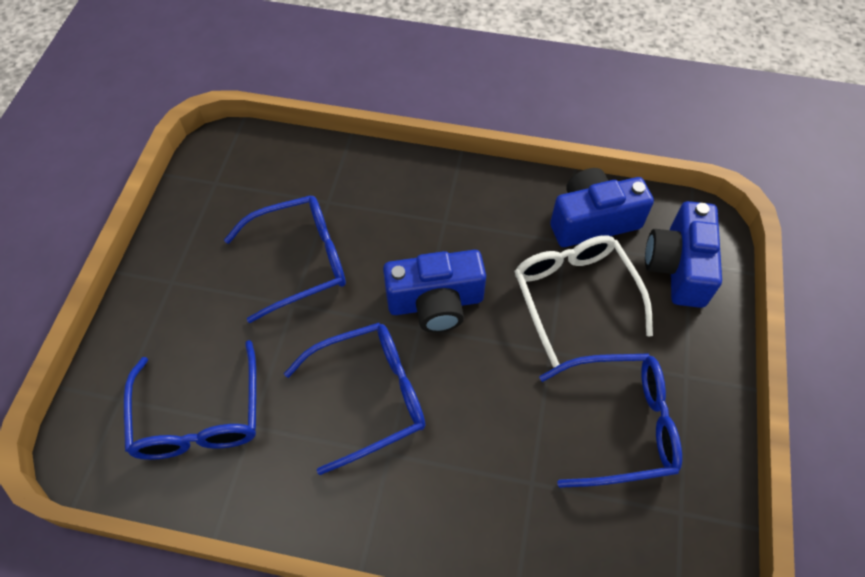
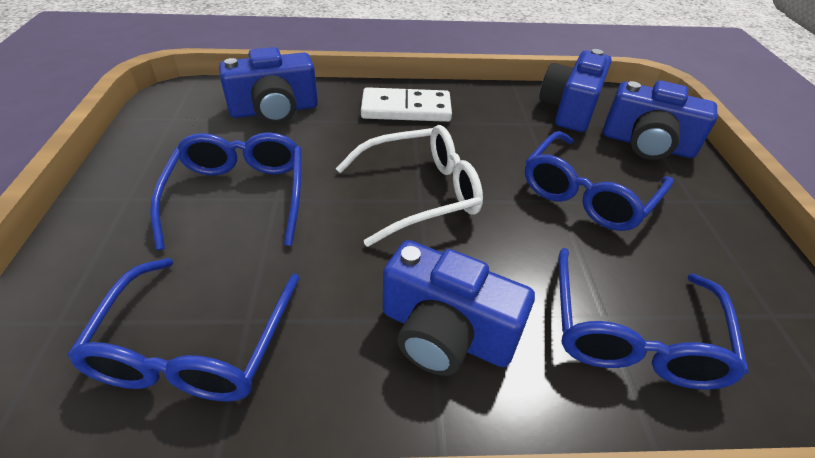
blue camera: [383,250,486,333] [550,168,654,247] [645,201,722,308] = 3 -> [219,47,318,124] [383,240,535,376] [539,49,611,132] [603,81,718,160] = 4
white domino: none = 0 -> [361,87,452,122] = 1

